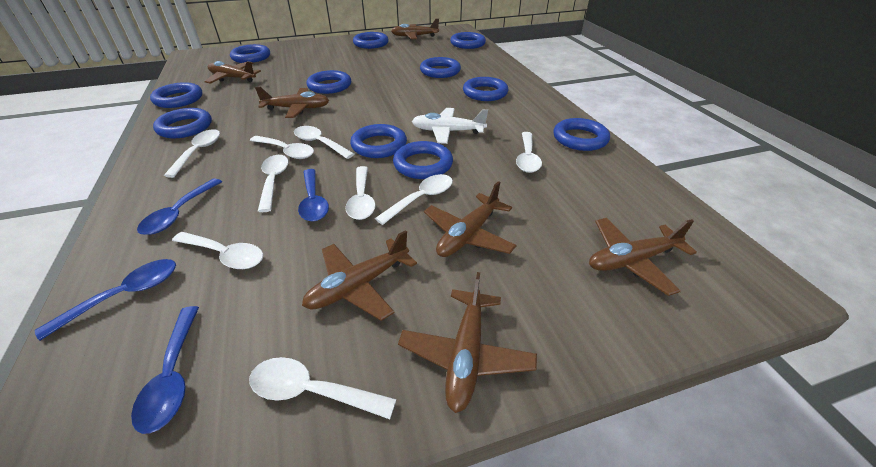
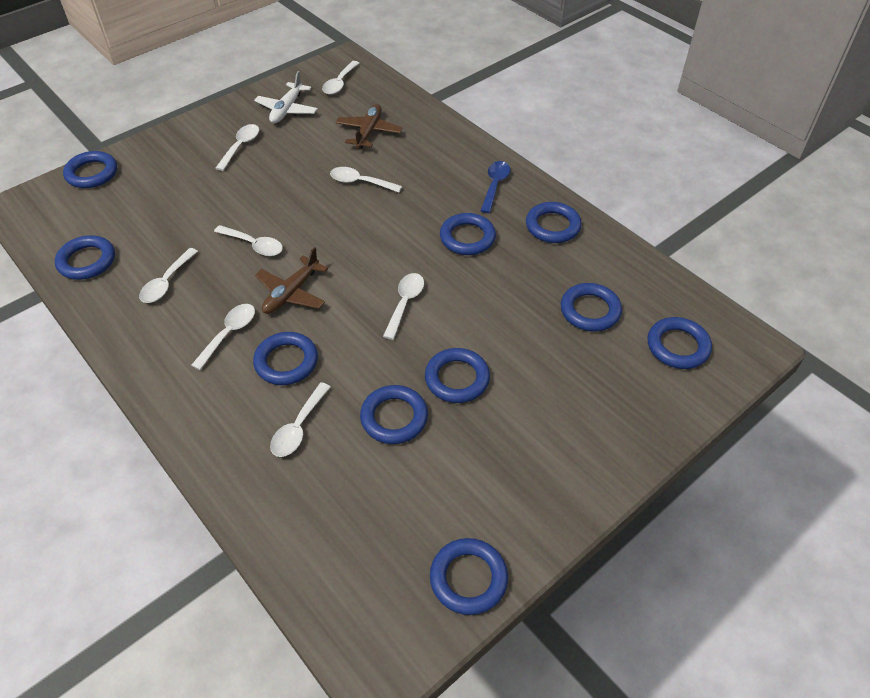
blue ring: [150,82,202,108] [153,108,212,138] [230,44,270,63] [306,70,351,94] [350,124,407,158] [353,32,389,49] [393,141,453,179] [420,57,461,78] [450,32,486,49] [463,77,508,101] [554,118,610,151] = 11 -> [55,235,115,280] [63,151,117,188] [253,332,318,385] [360,385,428,444] [425,348,490,403] [430,538,508,615] [440,213,496,255] [526,202,582,243] [561,283,622,332] [648,317,712,369] = 10
blue spoon: [35,259,176,341] [131,306,199,434] [137,178,222,235] [298,169,329,221] = 4 -> [480,161,510,213] = 1
brown plane: [204,61,261,84] [255,87,329,118] [302,230,417,321] [391,19,439,40] [398,272,537,413] [424,181,517,257] [589,218,697,296] = 7 -> [255,247,328,314] [335,104,403,149] = 2
white spoon: [164,129,220,178] [172,232,263,269] [249,357,396,419] [250,136,314,159] [258,155,289,212] [294,126,354,159] [345,166,376,220] [375,174,453,225] [516,132,542,173] = 9 -> [139,248,198,303] [191,304,255,370] [214,225,283,256] [215,124,259,171] [270,382,331,457] [322,61,359,95] [330,167,402,193] [383,273,424,340] = 8

